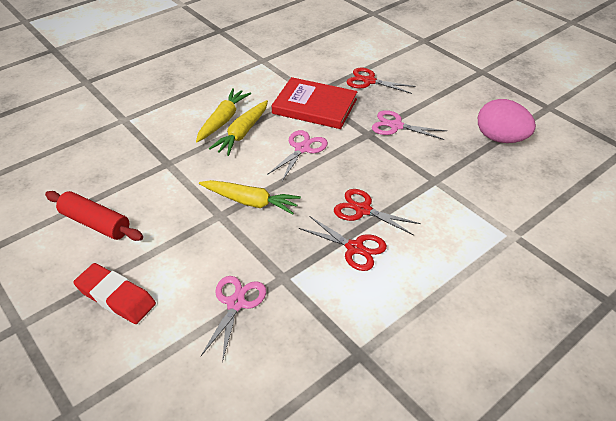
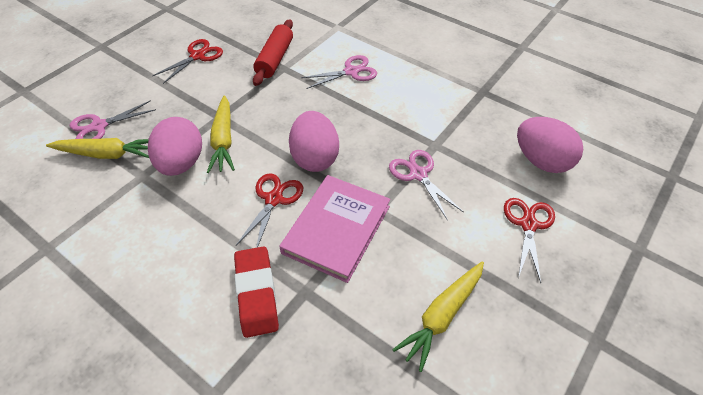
pink book: none = 0 -> [279,175,390,283] = 1
pink egg: [478,99,536,143] = 1 -> [148,117,202,176] [289,111,339,172] [517,117,583,173] = 3
red book: [272,77,358,129] = 1 -> none = 0

